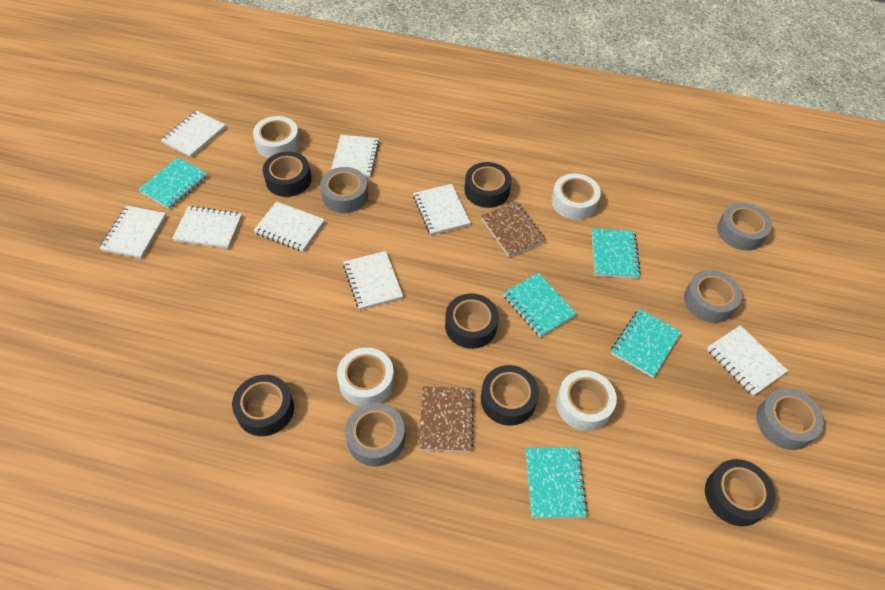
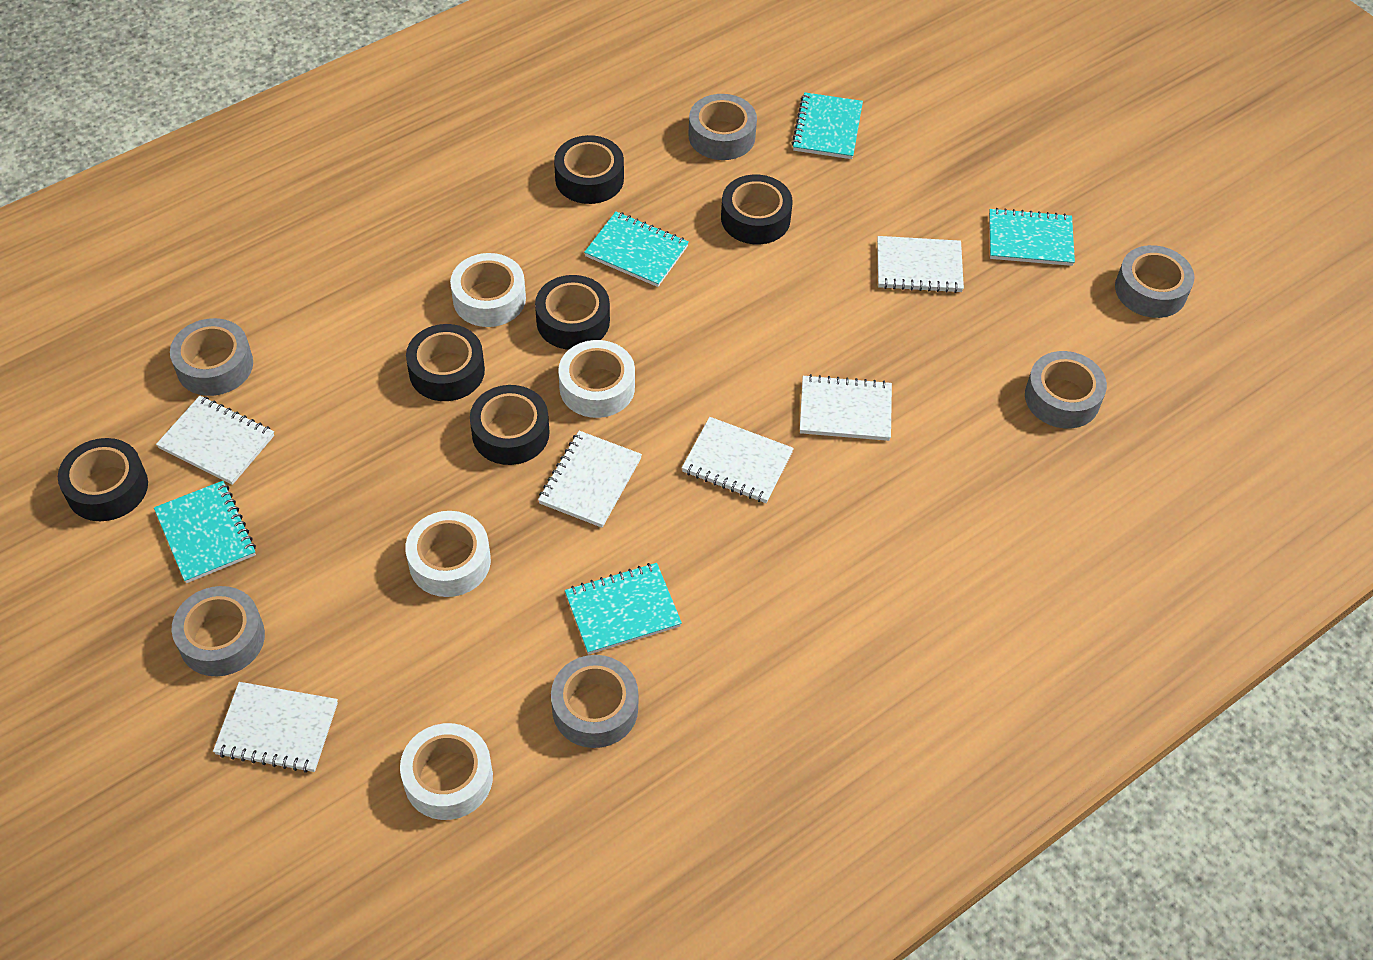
brown notebook: [419,386,474,452] [481,202,546,257] = 2 -> none = 0
grey tape: [320,167,368,213] [345,403,405,466] [684,270,742,323] [717,203,772,251] [756,388,824,450] = 5 -> [170,318,253,396] [172,586,265,676] [551,655,638,748] [688,94,757,160] [1025,351,1107,429] [1115,245,1194,318] = 6
white notebook: [99,206,166,258] [161,111,226,157] [172,206,242,249] [253,201,325,252] [331,135,380,178] [343,251,403,310] [413,184,471,235] [707,325,788,396] = 8 -> [156,396,274,485] [213,682,338,773] [538,431,642,528] [682,417,794,503] [800,374,892,441] [877,236,964,293] = 6

